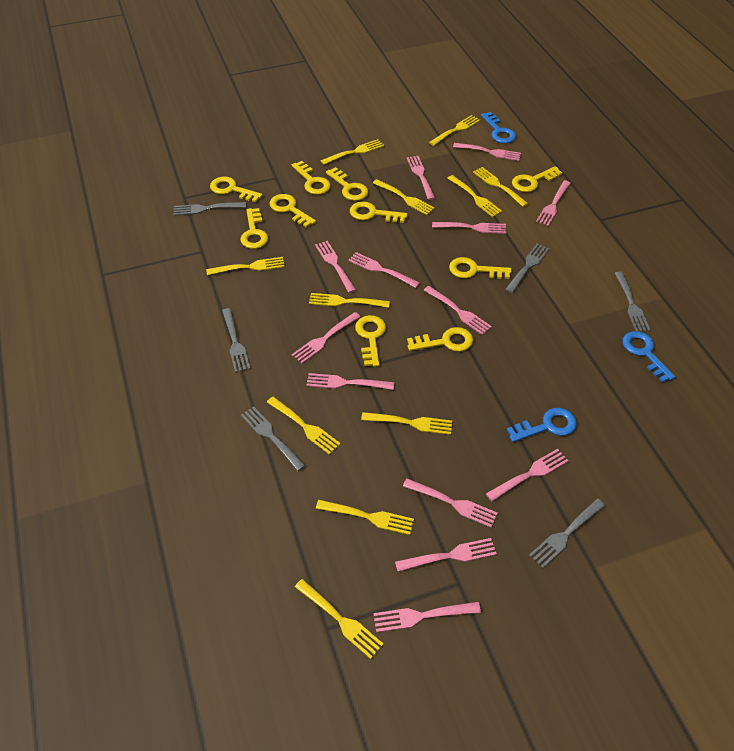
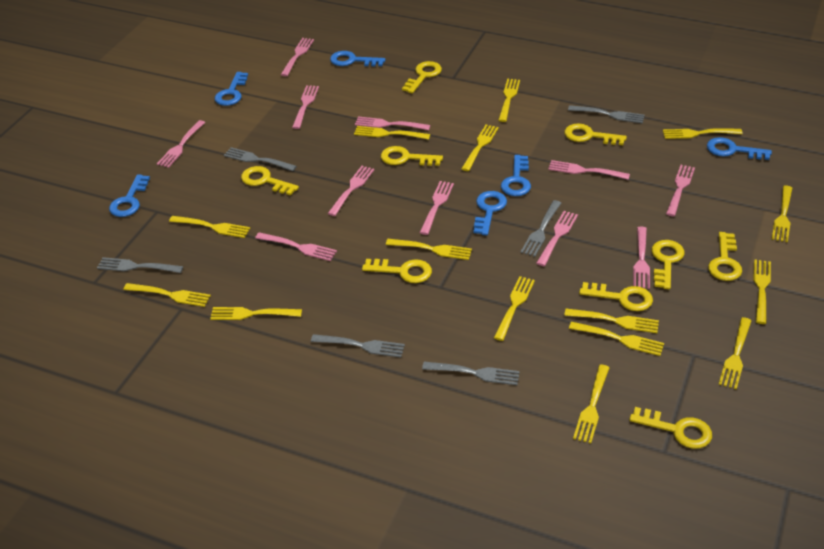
blue key: [481,112,516,143] [507,408,577,442] [622,331,676,383] = 3 -> [109,174,150,217] [215,72,248,106] [330,51,386,66] [474,191,507,235] [501,155,531,196] [707,137,772,160] = 6
pink fork: [292,312,360,363] [306,373,394,390] [315,241,356,293] [348,252,420,288] [373,602,481,632] [395,538,497,572] [403,478,498,527] [407,156,435,200] [423,286,492,335] [432,222,506,234] [453,143,521,161] [486,449,569,501] [536,180,571,226] = 13 -> [157,120,205,168] [255,232,337,261] [281,38,314,76] [292,85,319,129] [328,166,374,216] [355,116,430,130] [420,181,454,235] [536,211,578,266] [548,160,630,180] [633,226,650,289] [666,165,695,216] = 11
yellow fork: [206,257,285,275] [267,397,341,455] [295,579,383,659] [309,293,390,308] [316,500,414,535] [321,139,384,165] [361,412,452,435] [373,179,435,215] [429,115,480,146] [447,175,502,217] [473,167,528,207] = 11 -> [123,283,211,307] [169,216,250,238] [210,307,302,320] [354,126,430,140] [386,239,472,260] [461,124,499,171] [494,276,535,341] [498,79,520,122] [564,309,659,333] [569,322,664,356] [573,365,610,443] [663,128,743,139] [719,317,752,389] [753,259,771,324] [772,186,792,242] = 15
yellow key: [210,177,263,202] [240,208,268,249] [270,194,316,228] [292,161,331,195] [326,167,368,201] [350,201,407,223] [355,315,386,367] [407,327,473,351] [449,257,511,279] [512,166,562,192] = 10 -> [241,166,299,196] [362,259,432,283] [381,146,443,166] [402,61,442,94] [564,123,627,145] [579,282,653,311] [629,407,712,449] [652,240,684,289] [708,232,742,281] = 9

